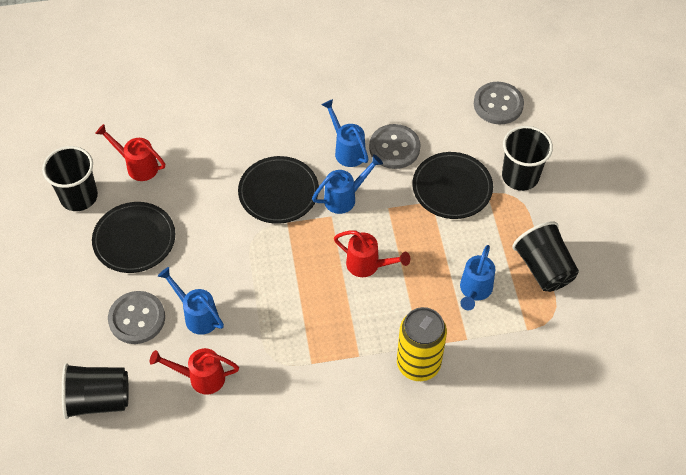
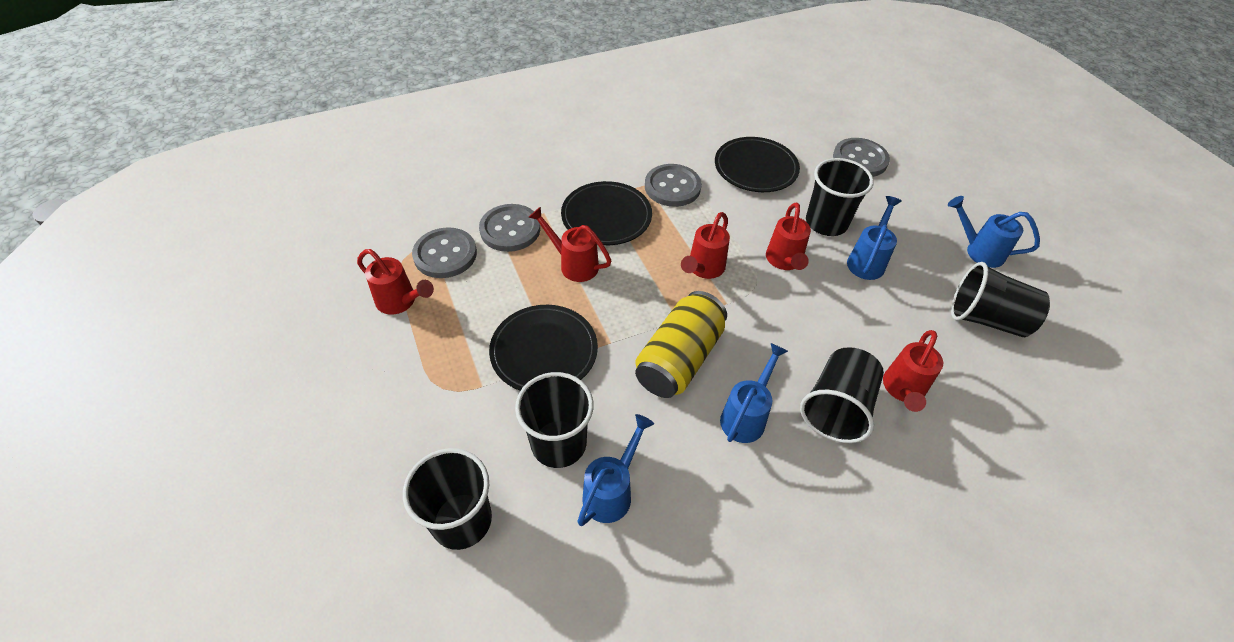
black cup: [42,146,98,211] [62,363,129,419] [502,126,553,191] [513,221,579,292] = 4 -> [403,448,492,550] [515,372,594,468] [800,347,884,443] [806,158,874,236] [951,262,1050,337] = 5
grey button: [108,291,165,344] [369,124,421,169] [474,82,524,124] = 3 -> [412,227,477,278] [479,204,540,252] [645,164,702,207] [833,138,890,177] = 4
red watering can: [95,124,165,181] [150,348,239,395] [334,230,410,277] = 3 -> [357,249,434,314] [528,207,611,282] [681,212,730,279] [766,203,811,270] [883,330,943,412] = 5

